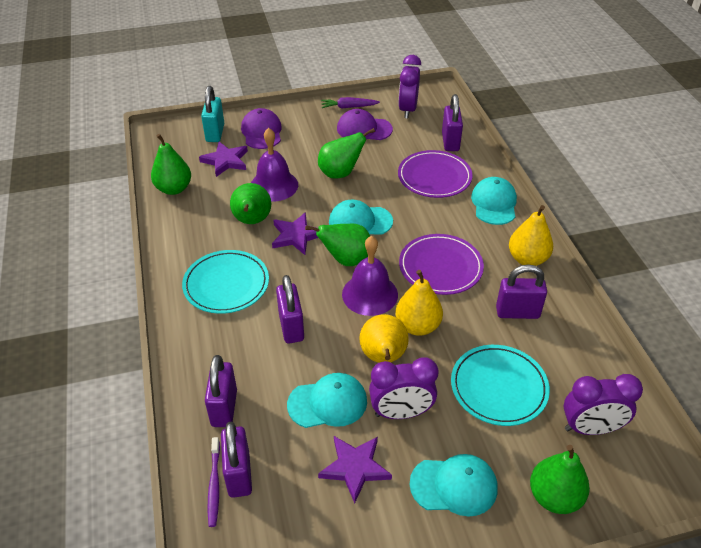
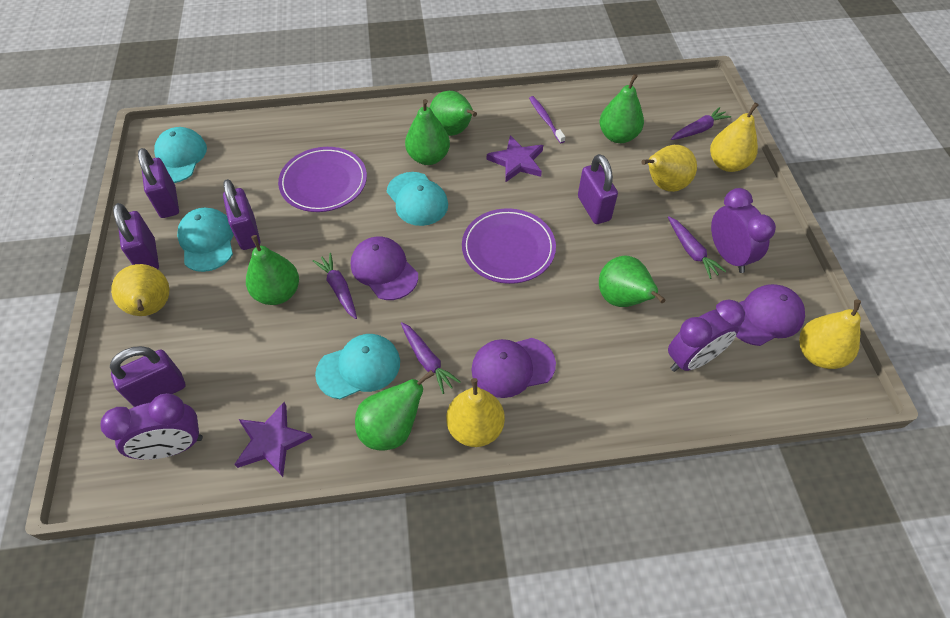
green pear: [151,134,191,195] [230,183,271,224] [305,224,370,266] [318,128,375,178] [530,445,590,514] = 5 -> [246,235,299,305] [355,370,434,450] [405,99,450,165] [430,91,477,136] [599,74,644,143] [599,256,666,307] = 6
purple bell: [251,128,298,202] [342,236,398,316] = 2 -> none = 0
purple cap: [241,108,282,149] [337,109,393,140] = 2 -> [351,237,418,300] [471,338,556,398] [736,284,805,346] = 3
purple carrot: [321,97,380,109] = 1 -> [313,253,357,319] [401,322,461,394] [668,216,726,279] [671,107,731,140] = 4
purple star: [199,142,248,177] [272,212,318,255] [318,436,392,504] = 3 -> [234,402,313,477] [487,135,543,183] = 2
turquoise padlock: [201,86,224,142] = 1 -> none = 0
turquoise plate: [182,250,269,314] [451,345,550,426] = 2 -> none = 0
yellow pear: [359,314,409,363] [395,270,443,336] [509,205,553,266] = 3 -> [111,264,169,316] [446,378,505,447] [641,145,697,192] [710,103,759,172] [799,299,861,369] = 5

